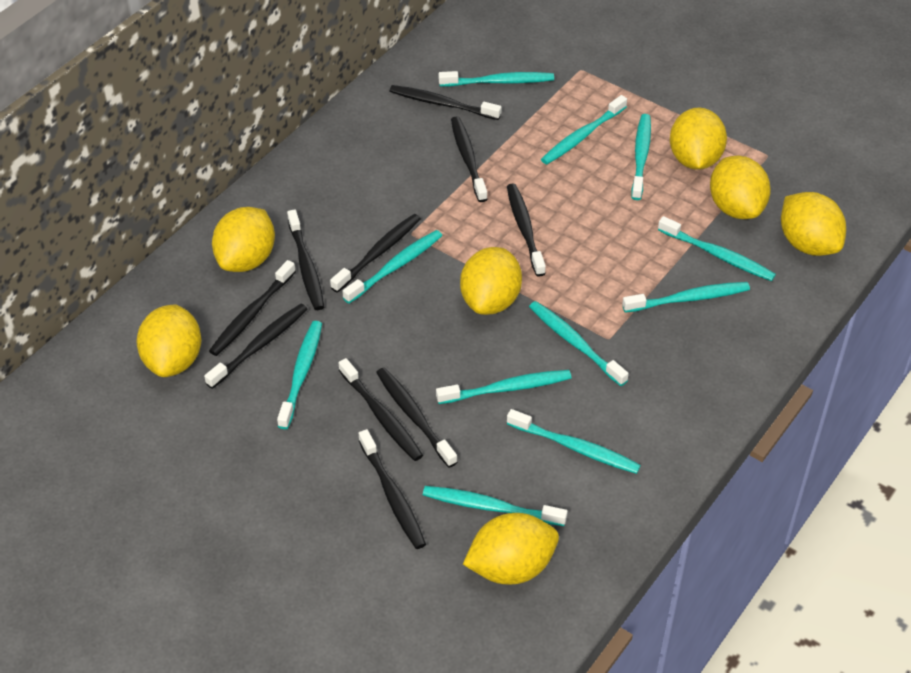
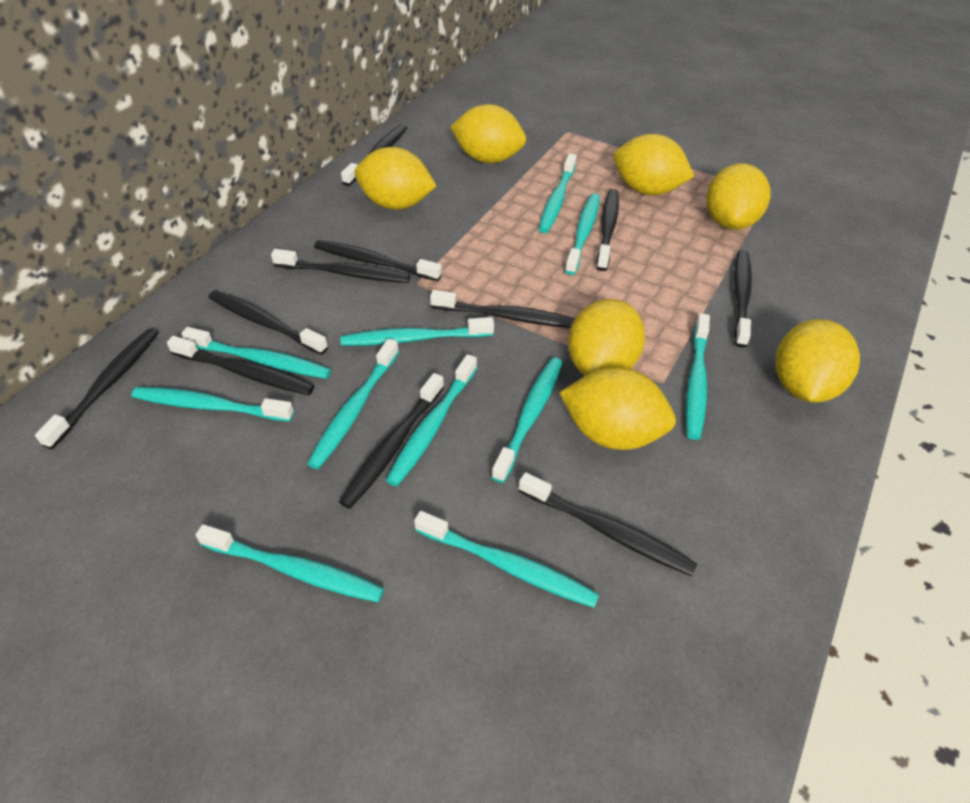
black toothbrush: [204,304,307,389] [209,260,296,356] [287,209,324,310] [330,214,421,293] [339,358,423,461] [359,429,426,549] [376,367,457,468] [389,85,502,120] [451,116,488,202] [507,183,546,277] = 10 -> [35,328,158,449] [167,336,314,395] [208,290,328,355] [271,249,410,283] [314,240,442,281] [339,373,444,509] [341,124,407,186] [430,290,575,328] [519,472,697,576] [597,189,619,271] [734,250,752,348] = 11

